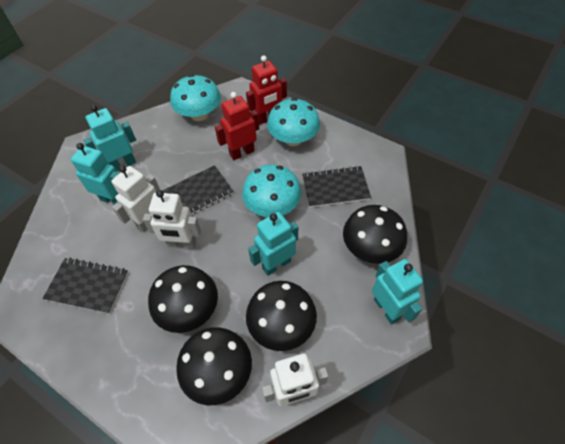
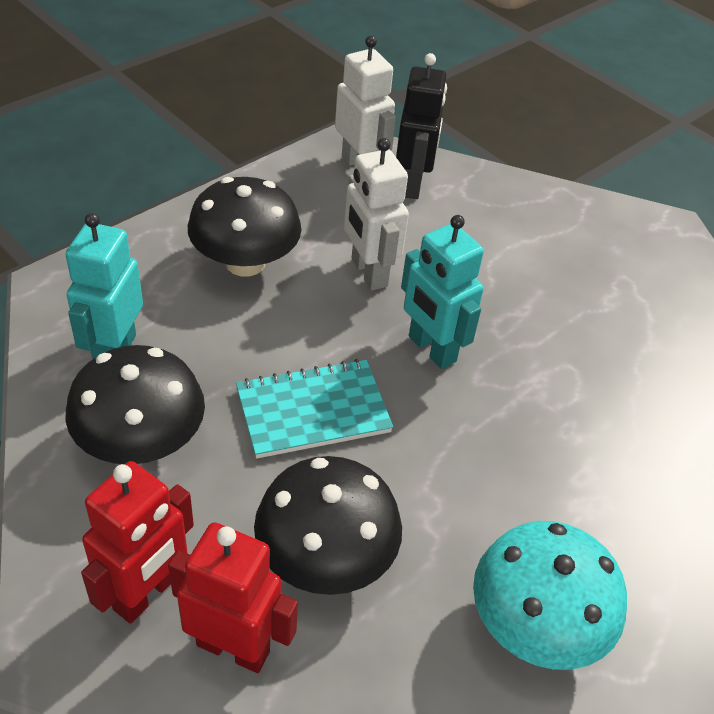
black mushroom: [148,265,218,333] [176,327,252,405] [246,281,317,351] [343,205,407,264] = 4 -> [66,345,205,464] [188,177,302,277] [254,456,402,595] = 3
black notebook: [43,258,128,314] [162,165,233,215] [302,166,371,208] = 3 -> none = 0
black robot: none = 0 -> [396,53,447,199] = 1
turquoise mushroom: [170,75,221,121] [242,164,302,217] [267,98,320,146] = 3 -> [473,521,627,670] = 1
turquoise notebook: none = 0 -> [236,359,393,459] = 1
turquoise robot: [71,143,119,205] [83,105,136,171] [248,212,298,276] [372,259,423,324] = 4 -> [66,213,143,359] [401,215,484,369] = 2
white robot: [111,165,160,232] [143,190,201,249] [262,353,328,406] = 3 -> [335,36,396,165] [344,138,409,290] = 2

